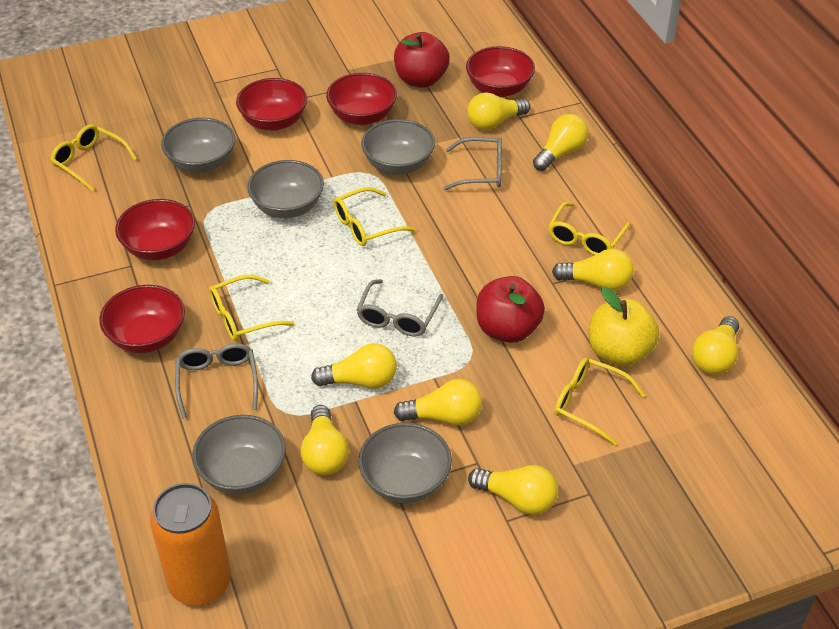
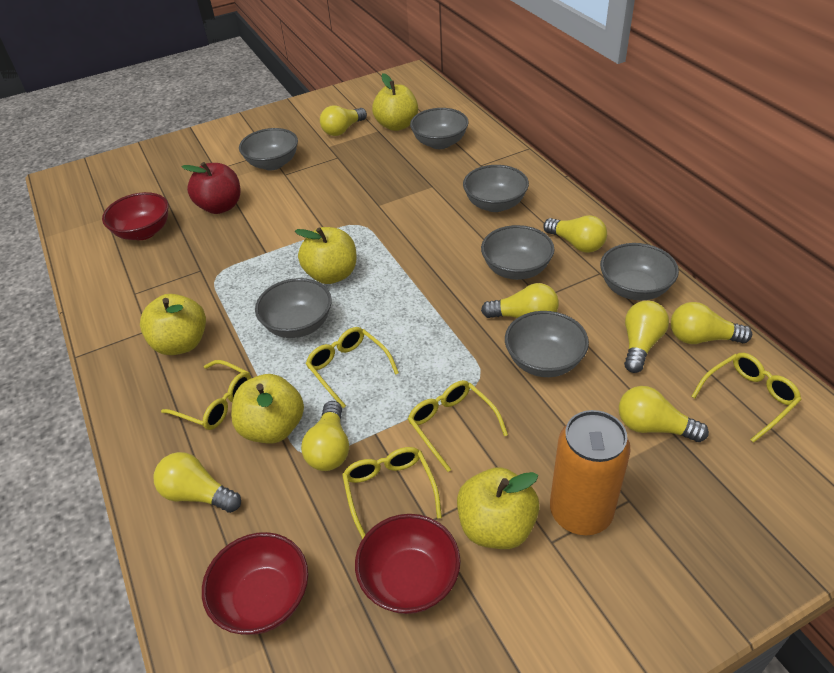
grey bowl: [161,118,235,173] [192,415,286,494] [247,160,324,218] [358,423,452,503] [361,119,435,175] = 5 -> [239,128,298,170] [255,278,332,338] [410,108,469,149] [463,165,529,212] [481,225,555,280] [505,311,589,377] [600,243,679,300] = 7
grey glasses: [175,343,258,419] [357,279,443,337] [443,137,502,190] = 3 -> none = 0
red apple: [394,32,450,88] [476,276,545,343] = 2 -> [181,162,240,214] = 1
red bowl: [99,285,185,353] [115,199,195,260] [236,78,307,131] [326,73,397,125] [466,46,535,97] = 5 -> [102,192,169,240] [202,532,308,635] [355,514,461,614] = 3
yellow apple: [589,287,659,366] = 1 -> [140,294,206,355] [231,374,304,443] [295,227,357,284] [372,73,418,131] [457,467,540,549] = 5

